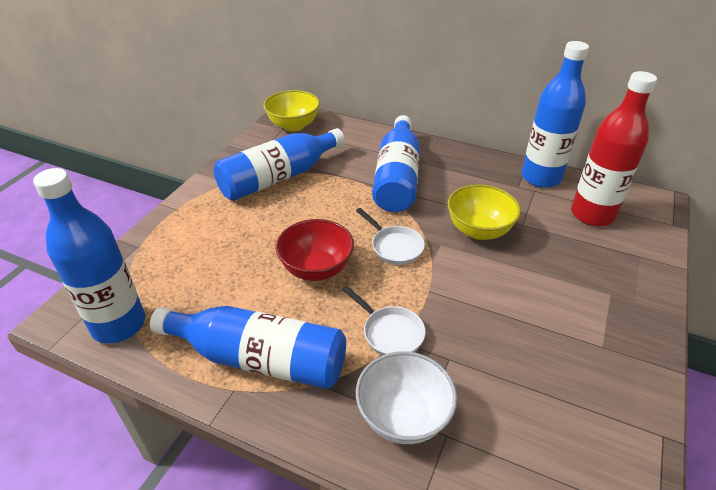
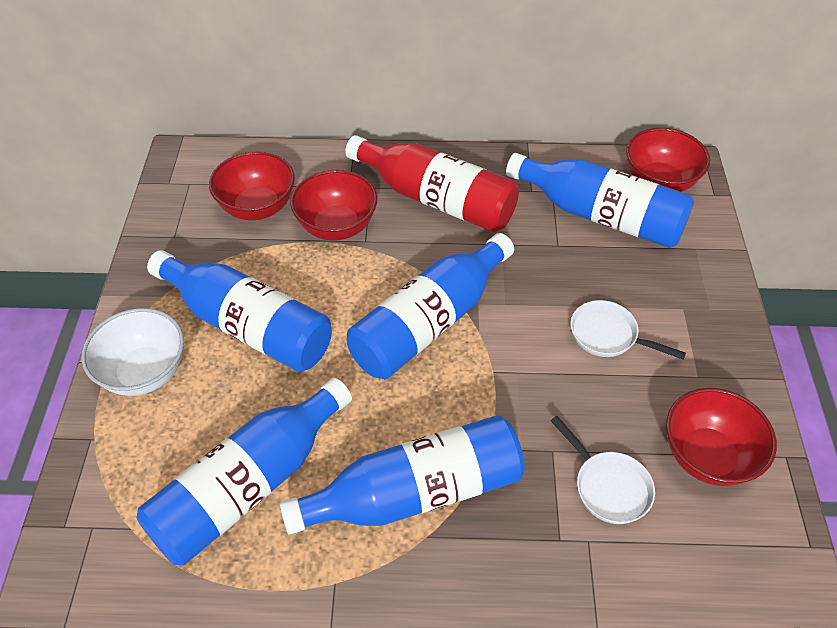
red bowl: [276,219,354,281] = 1 -> [209,151,295,220] [290,170,377,240] [626,128,710,192] [666,388,777,486] = 4
yellow bowl: [263,90,320,132] [448,184,521,240] = 2 -> none = 0

